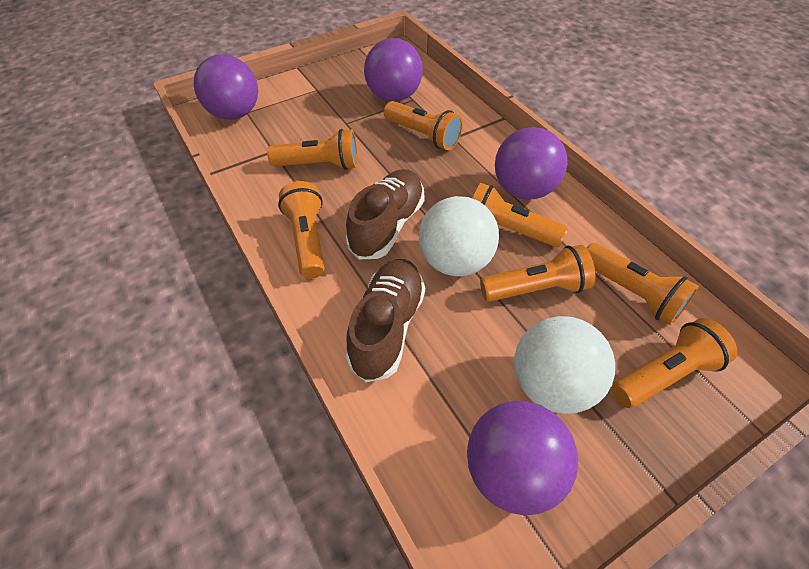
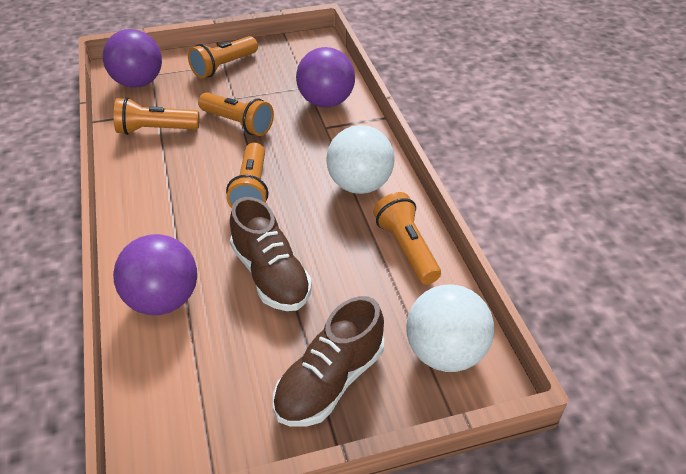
orange flashlight: [267,129,358,170] [278,181,325,279] [384,101,463,150] [472,183,568,247] [480,245,596,302] [587,243,699,326] [612,318,737,408] = 7 -> [113,97,199,135] [188,36,258,78] [198,92,274,136] [226,143,268,208] [373,192,441,285] = 5
purple ball: [194,54,258,120] [364,38,423,102] [467,401,578,515] [495,127,567,200] = 4 -> [102,29,162,88] [113,234,197,315] [296,47,355,108] = 3

